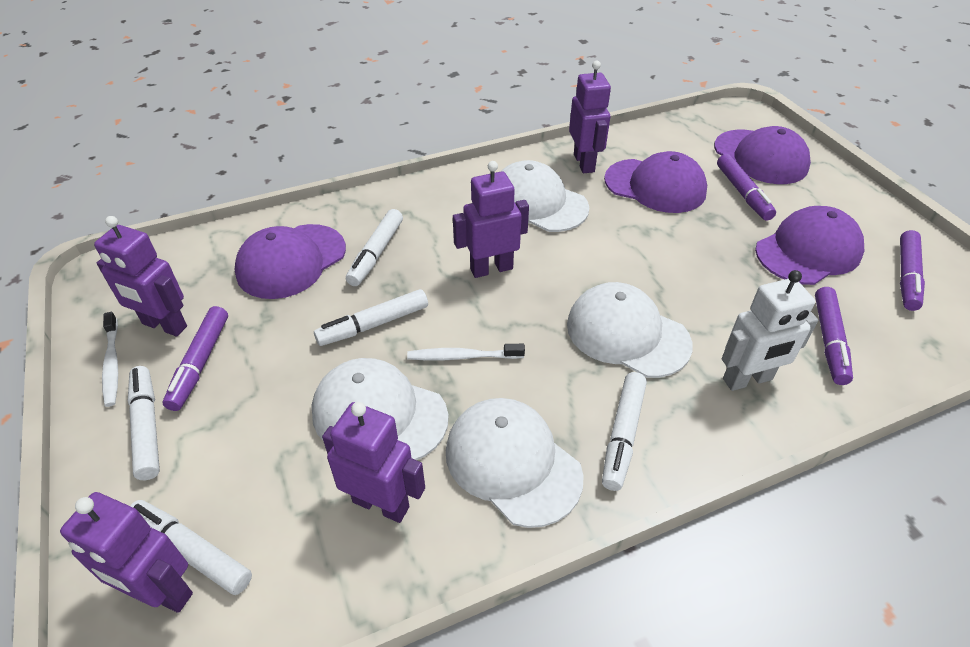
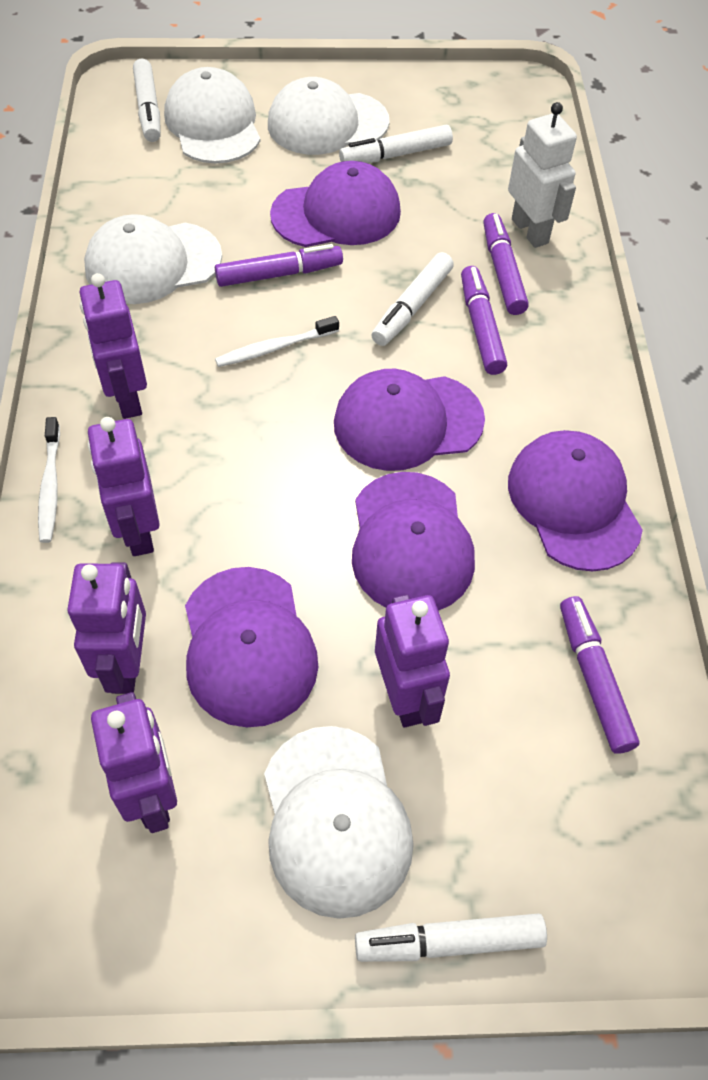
purple cap: [235,224,346,299] [604,151,707,213] [714,126,811,184] [755,206,864,285] = 4 -> [185,567,318,727] [270,161,401,247] [334,369,485,471] [352,472,475,611] [508,430,643,572] = 5
white marker: [128,366,160,480] [130,500,252,595] [314,289,428,346] [346,209,403,286] [602,372,647,491] = 5 -> [133,58,161,142] [339,125,453,163] [355,914,547,962] [372,252,454,346] = 4

